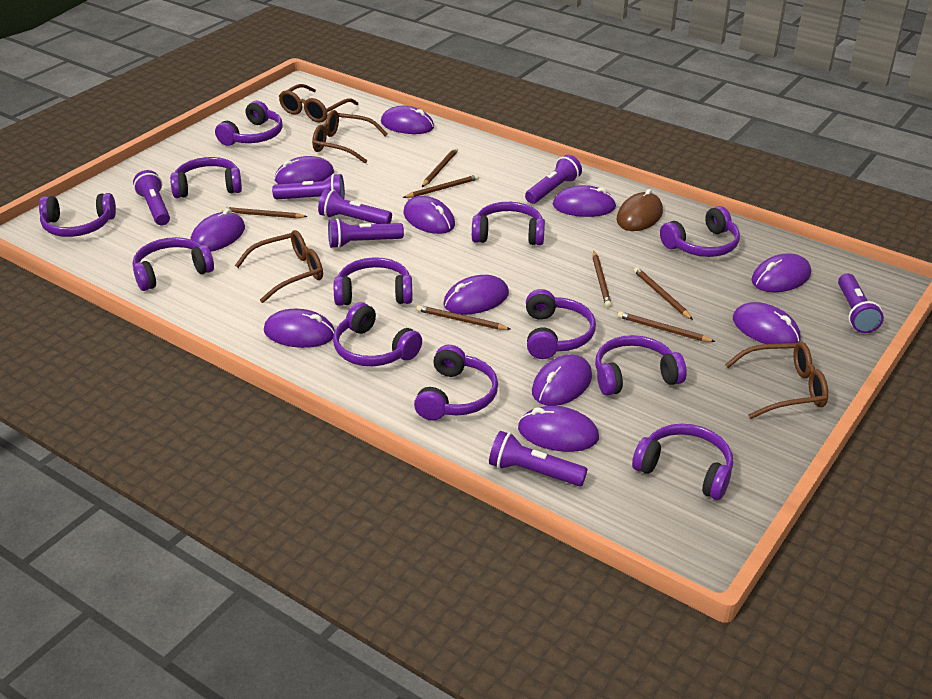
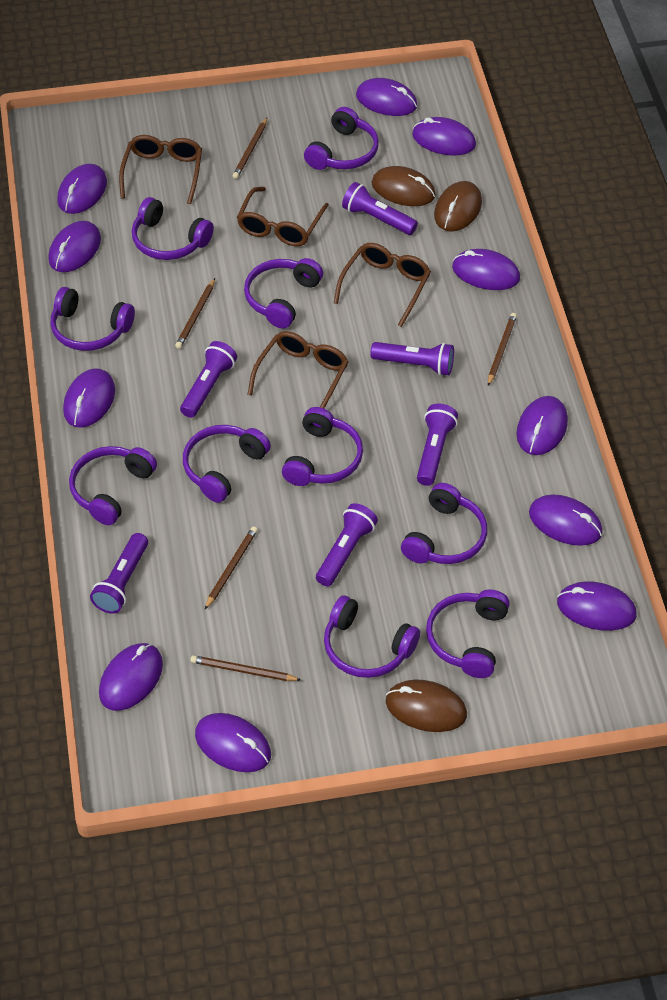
brown mouse: [617,189,663,231] = 1 -> [371,166,436,206] [386,680,467,732] [434,181,482,232] = 3
brown pencil: [221,207,307,219] [403,174,479,198] [417,305,510,330] [422,147,458,187] [593,251,612,308] [618,311,716,342] [634,267,693,320] = 7 -> [175,278,215,349] [190,655,301,681] [205,526,258,609] [233,118,267,179] [488,313,517,386] = 5
purple flashlight: [133,170,170,225] [272,174,345,199] [318,189,392,224] [328,218,404,249] [489,431,587,486] [525,155,582,204] [838,273,884,333] = 7 -> [90,533,148,614] [180,341,237,418] [316,503,378,586] [342,182,418,235] [370,342,454,376] [417,404,458,486] = 6
purple headphones: [39,193,116,237] [133,237,214,291] [170,157,242,198] [215,101,283,146] [333,302,422,366] [334,257,412,306] [414,345,498,420] [472,202,545,245] [526,289,596,359] [595,335,687,396] [632,424,733,500] [660,206,740,257] = 12 -> [50,287,135,351] [69,446,157,525] [132,197,214,260] [183,425,271,503] [244,258,323,328] [282,407,363,486] [304,107,379,170] [324,596,420,678] [401,483,487,564] [426,590,510,678] = 10

